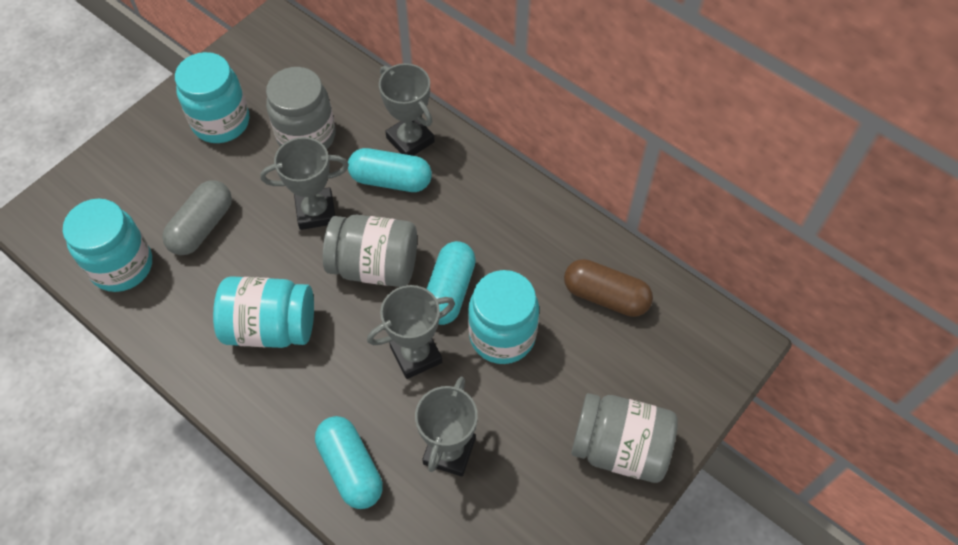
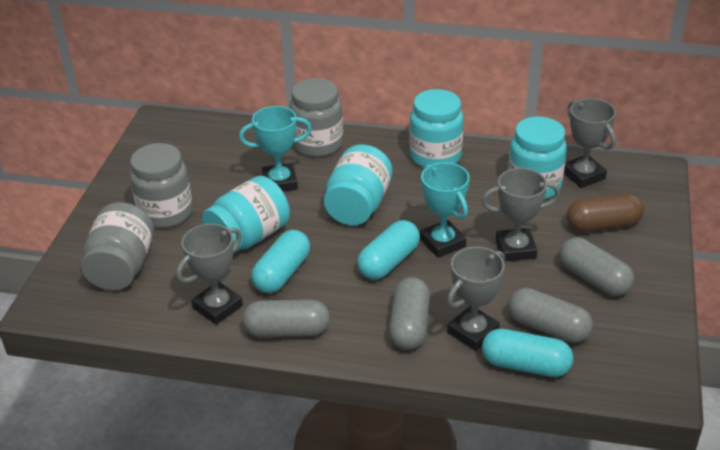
grey capsule: [162,180,232,255] = 1 -> [242,299,330,337] [389,277,430,350] [508,288,593,343] [559,237,634,296] = 4
turquoise trophy: none = 0 -> [239,106,312,191] [420,162,470,258] = 2

